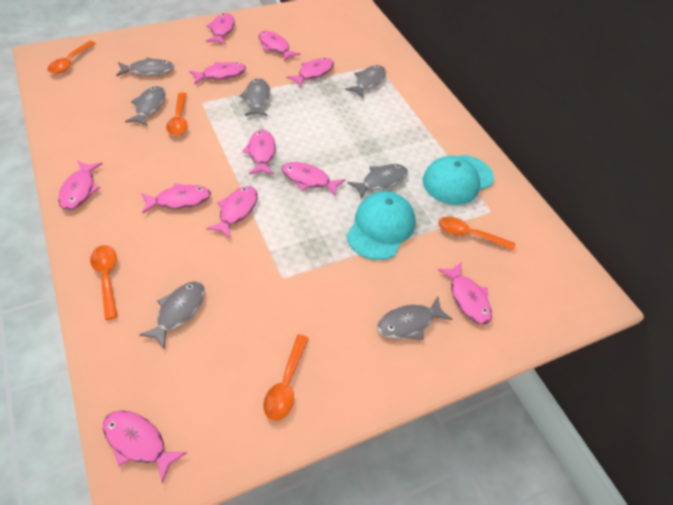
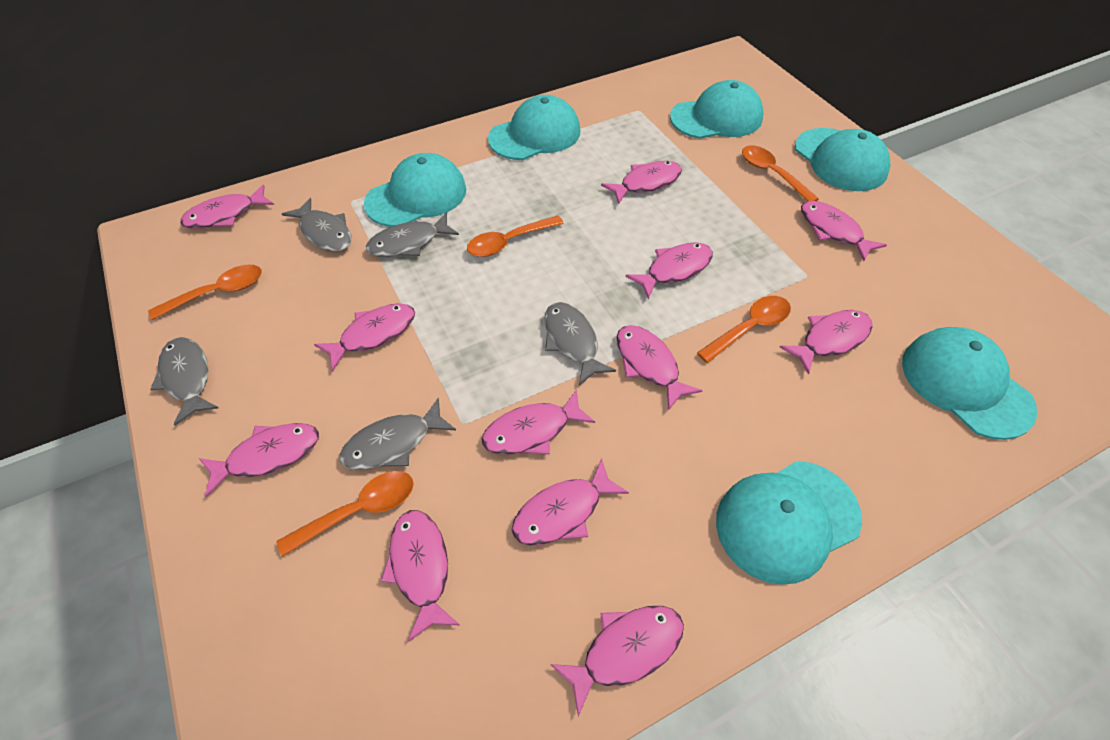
grey fish: [116,57,175,76] [125,86,166,127] [139,281,205,349] [240,78,270,117] [345,65,386,98] [348,164,408,199] [377,297,453,340] = 7 -> [150,337,218,426] [282,198,352,252] [339,398,456,469] [366,212,459,257] [544,302,616,385] = 5
pink fish: [58,160,103,210] [103,410,187,484] [141,183,211,213] [189,62,246,84] [206,13,235,44] [206,186,258,239] [242,130,276,175] [259,31,301,61] [282,162,346,197] [286,58,334,87] [438,262,492,324] = 11 -> [180,185,274,229] [199,423,319,497] [314,303,415,371] [380,510,460,642] [482,389,595,454] [512,458,629,545] [550,606,684,717] [601,161,682,204] [616,325,703,411] [625,242,713,299] [779,310,872,375] [801,201,887,261] = 12
turquoise cap: [346,191,416,260] [423,155,494,205] = 2 -> [364,153,466,227] [488,95,581,160] [670,80,763,139] [716,461,862,585] [795,128,890,191] [902,327,1037,440] = 6

